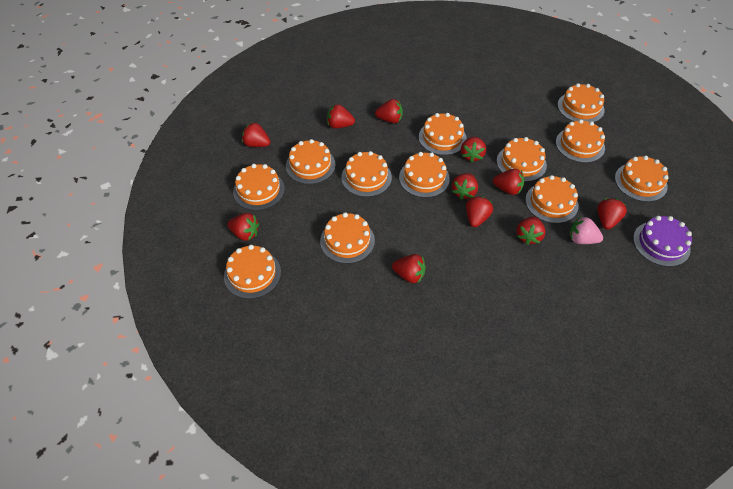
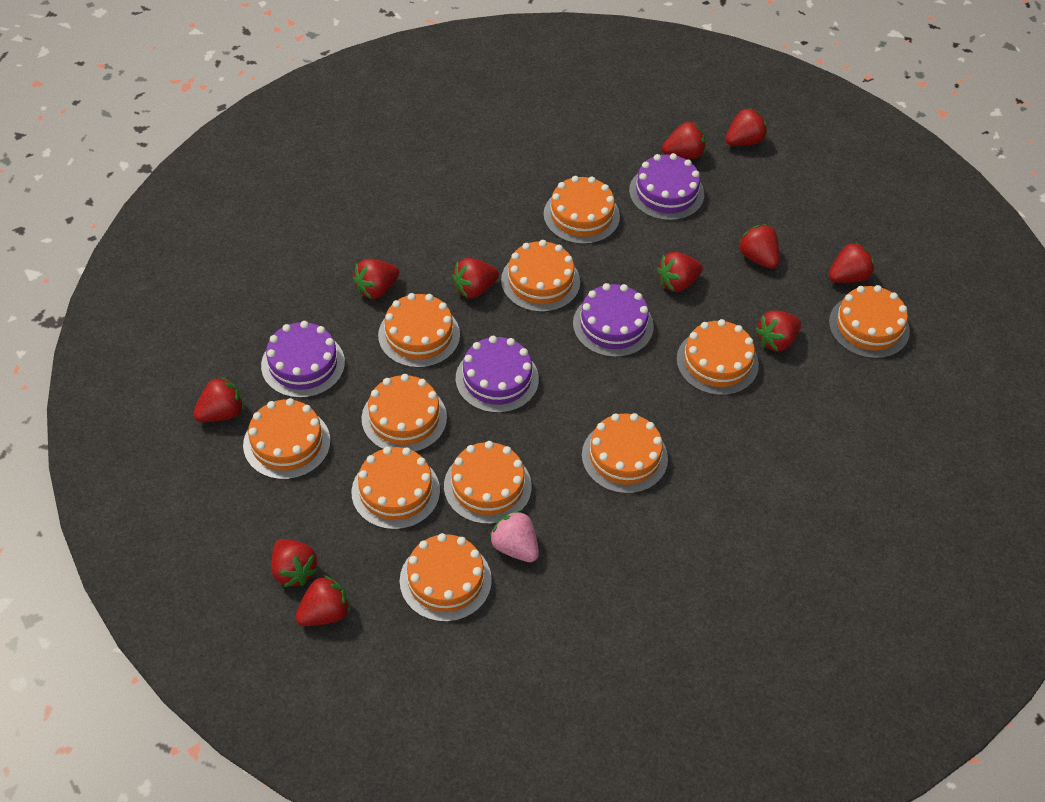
orange cake: [224,245,281,299] [233,164,285,210] [286,139,336,184] [320,212,375,264] [341,151,392,197] [399,152,450,198] [419,113,467,155] [497,137,547,182] [525,175,579,223] [556,119,605,163] [558,83,605,122] [615,156,669,202] = 12 -> [243,398,330,480] [351,447,440,530] [362,374,447,452] [378,293,460,368] [400,533,492,622] [444,441,532,524] [501,240,580,312] [544,176,620,244] [582,413,668,494] [676,319,759,395] [829,285,910,359] = 11
purple cake: [633,216,692,267] = 1 -> [261,321,345,398] [456,336,539,413] [573,283,654,357] [629,153,704,221] = 4

